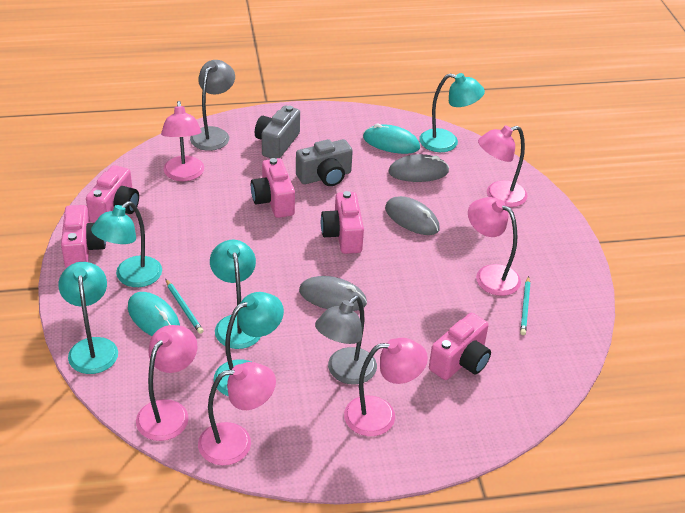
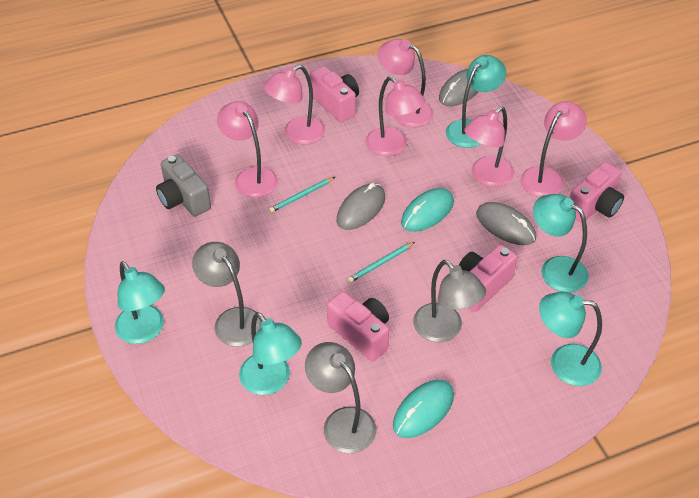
grey camera: [255,106,300,159] [296,139,353,186] = 2 -> [156,154,211,217] = 1
grey lamp: [190,60,235,151] [315,296,377,385] = 2 -> [192,242,262,347] [305,342,376,453] [413,260,486,342] = 3
pink camera: [61,205,106,268] [86,165,139,223] [251,158,295,218] [321,191,364,254] [429,313,491,380] = 5 -> [310,66,359,123] [327,291,389,361] [459,245,517,312] [570,162,624,223] = 4

